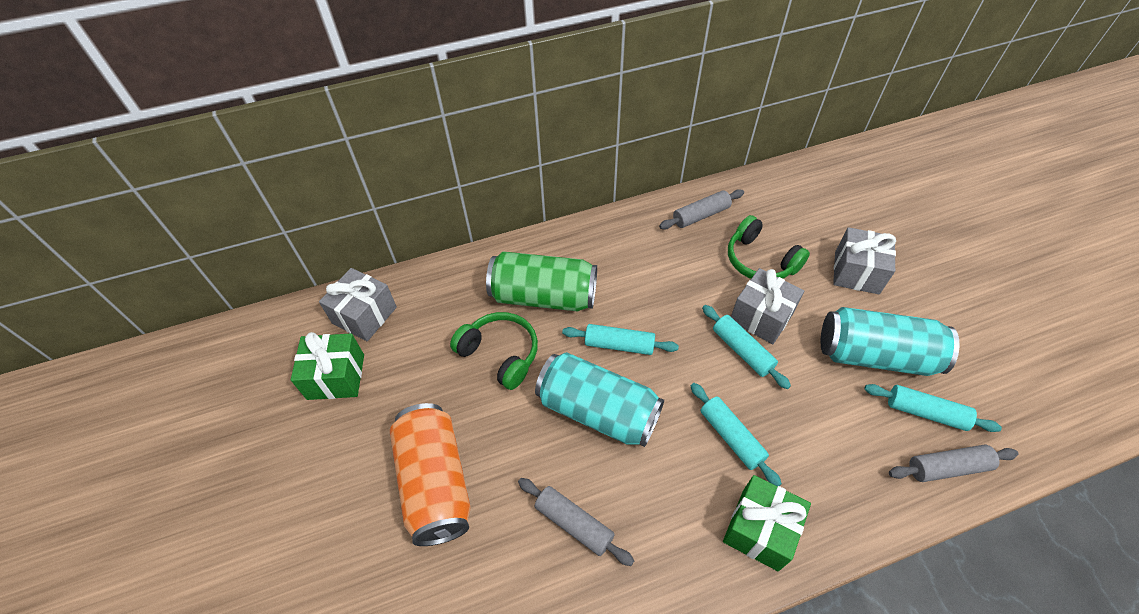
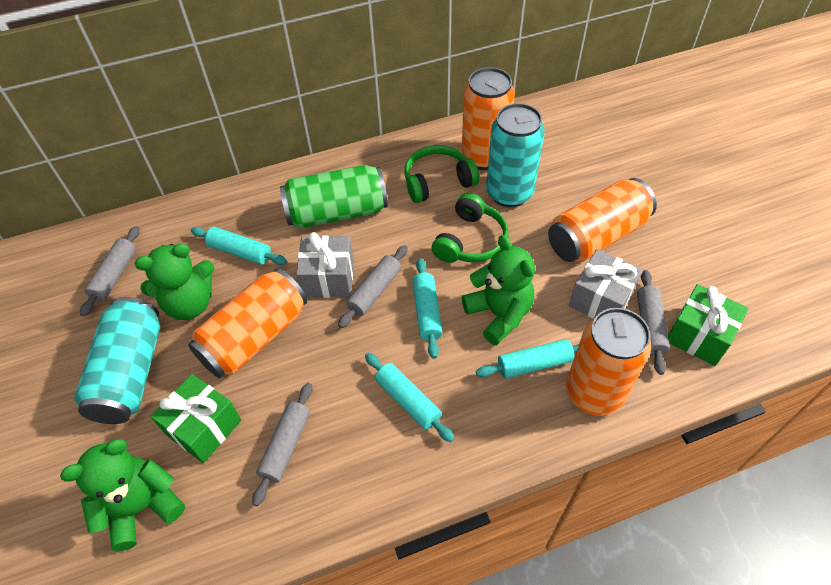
green teddy bear: none = 0 -> [60,439,185,551] [134,244,214,320] [462,235,535,346] = 3
grey gift: [319,268,397,341] [731,268,804,344] [833,227,896,294] = 3 -> [296,232,354,298] [569,249,643,318] = 2
grey rolling pin: [518,478,634,566] [659,189,744,229] [889,445,1019,482] = 3 -> [80,226,140,317] [252,383,312,506] [338,245,408,328] [637,270,670,375] = 4
orange can: [390,403,471,546] = 1 -> [188,268,307,378] [462,67,515,170] [548,178,657,263] [566,308,651,416] = 4

